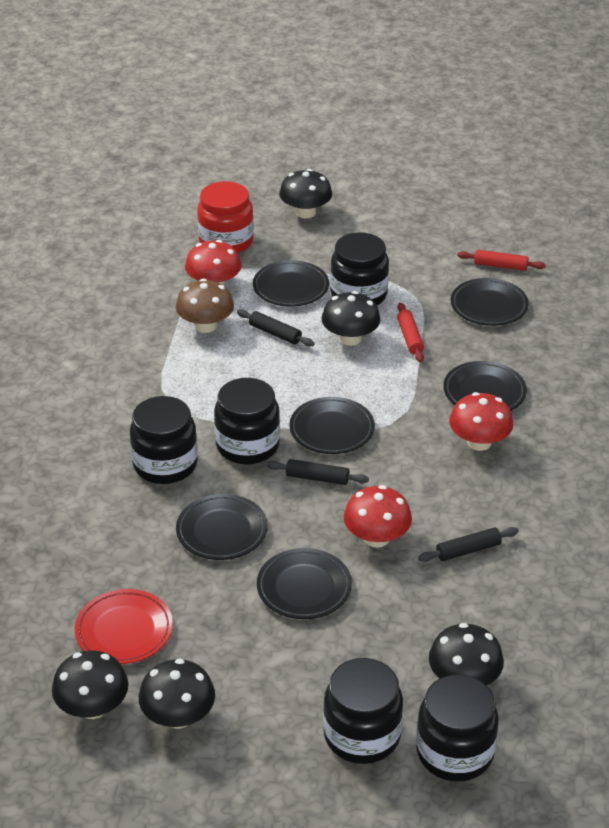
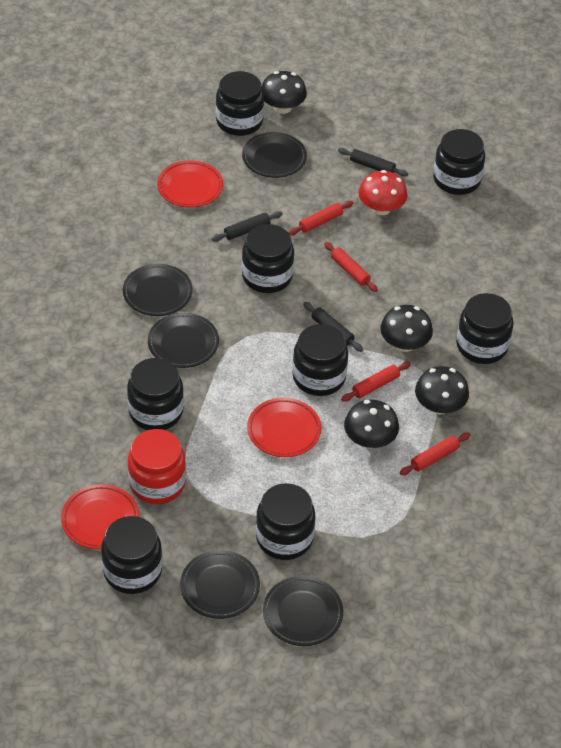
black jar: [130,396,198,484] [214,378,280,464] [323,658,403,764] [330,232,389,305] [416,674,499,781] = 5 -> [101,516,162,594] [127,358,184,430] [216,71,264,136] [242,224,294,293] [256,483,315,560] [292,324,348,396] [433,129,485,195] [456,293,514,364] = 8
black mushroom: [52,650,128,719] [139,659,215,728] [279,169,332,218] [321,291,380,346] [429,623,504,685] = 5 -> [261,71,307,114] [344,400,399,448] [380,305,433,352] [415,366,469,414] = 4
black plate: [176,494,268,560] [253,260,329,307] [257,548,352,619] [289,397,375,454] [443,361,527,411] [451,278,529,326] = 6 -> [123,264,193,316] [148,313,219,368] [180,550,260,619] [242,132,307,178] [263,576,343,646] = 5
brown mushroom: [176,278,234,333] = 1 -> none = 0
red mushroom: [185,240,241,286] [344,485,412,548] [449,392,513,451] = 3 -> [358,170,408,215] = 1
red plate: [74,589,173,664] = 1 -> [61,484,139,549] [157,160,223,208] [247,398,321,457] = 3
red rolling pin: [397,303,424,362] [457,250,546,271] = 2 -> [288,201,353,235] [324,242,378,292] [341,362,411,402] [400,432,470,475] = 4

